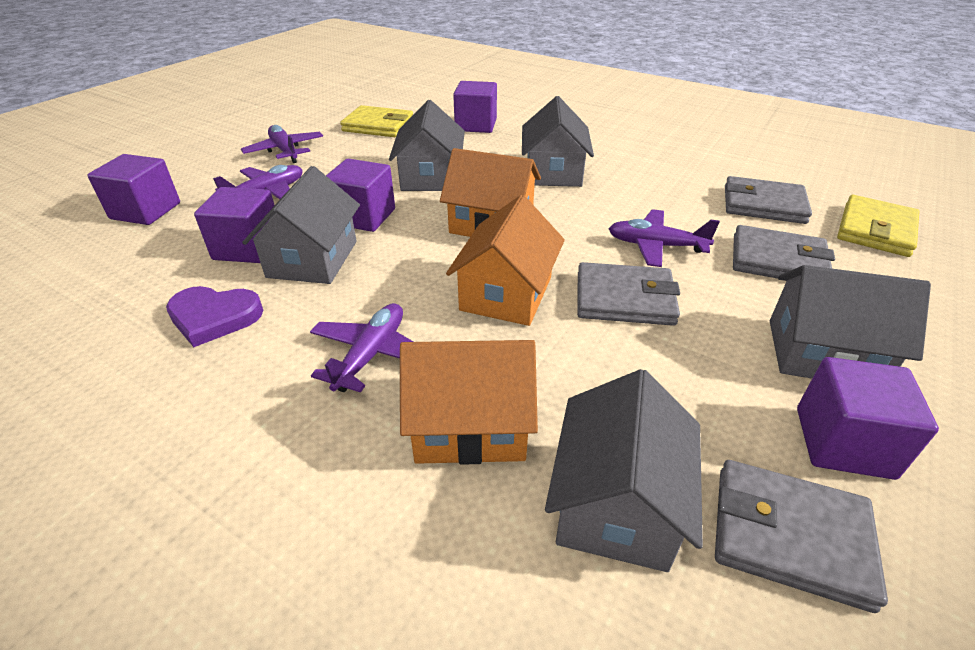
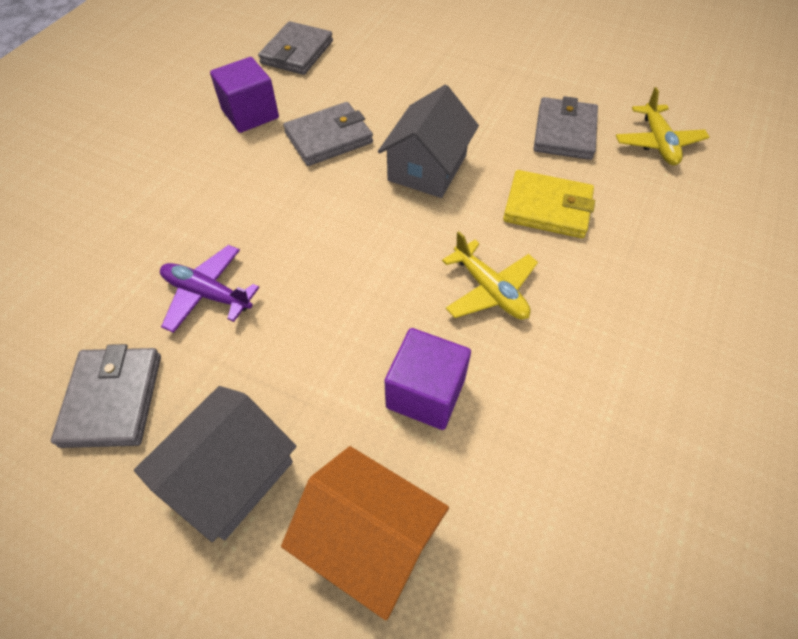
grey house: [242,166,360,284] [389,100,465,191] [522,96,594,187] [545,369,703,572] [770,265,931,378] = 5 -> [134,386,297,542] [378,85,479,198] = 2
orange house: [400,340,538,465] [440,148,541,237] [446,195,565,326] = 3 -> [281,446,449,621] = 1
purple cube: [87,154,180,225] [194,187,275,263] [326,159,395,232] [453,81,497,133] [797,357,939,480] = 5 -> [210,57,279,133] [384,328,471,430] = 2
purple heart: [166,286,263,347] = 1 -> none = 0
purple plane: [213,165,302,199] [241,125,323,163] [310,303,413,393] [609,209,720,267] = 4 -> [160,245,259,333] = 1
yellow plane: none = 0 -> [442,231,538,320] [616,87,709,165] = 2
yellow wallet: [340,105,413,137] [837,195,919,257] = 2 -> [503,170,595,238] = 1

